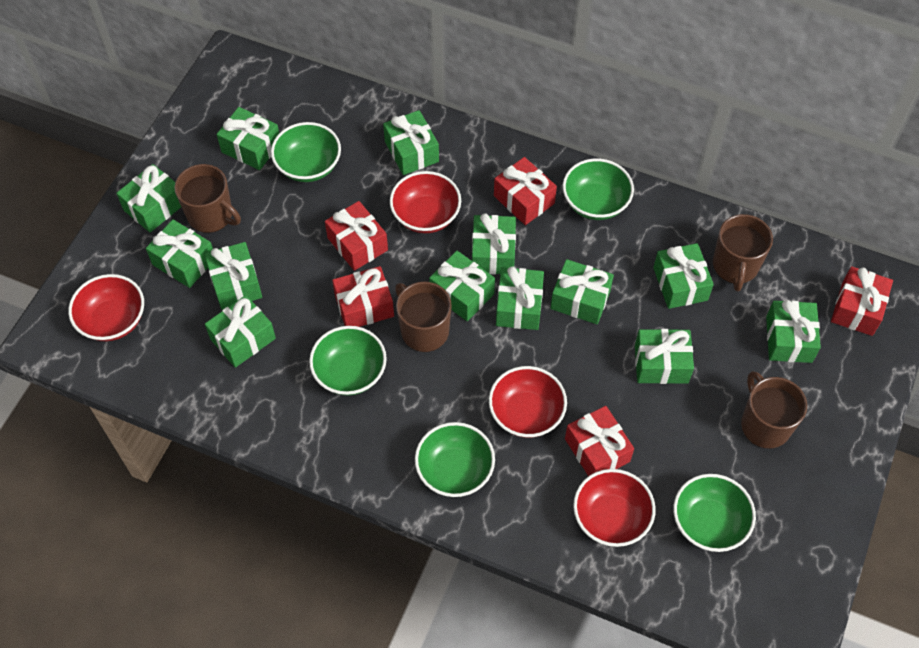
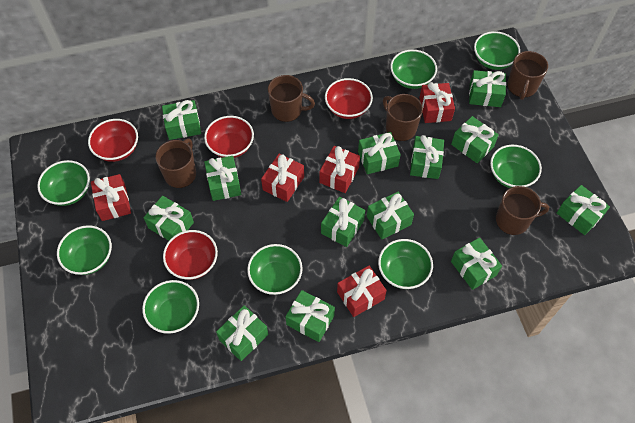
brown mug: [174,164,241,233] [395,282,452,352] [713,214,773,292] [741,371,807,448] = 4 -> [155,139,196,188] [268,75,315,122] [383,94,423,141] [496,186,549,235] [507,51,548,100] = 5
green bowl: [271,122,341,182] [309,326,387,396] [415,422,495,497] [563,158,634,220] [673,474,756,552] = 5 -> [37,160,90,206] [57,225,112,275] [142,280,199,334] [247,244,303,295] [378,239,433,289] [390,50,437,89] [474,31,520,70] [490,145,542,188] = 8

